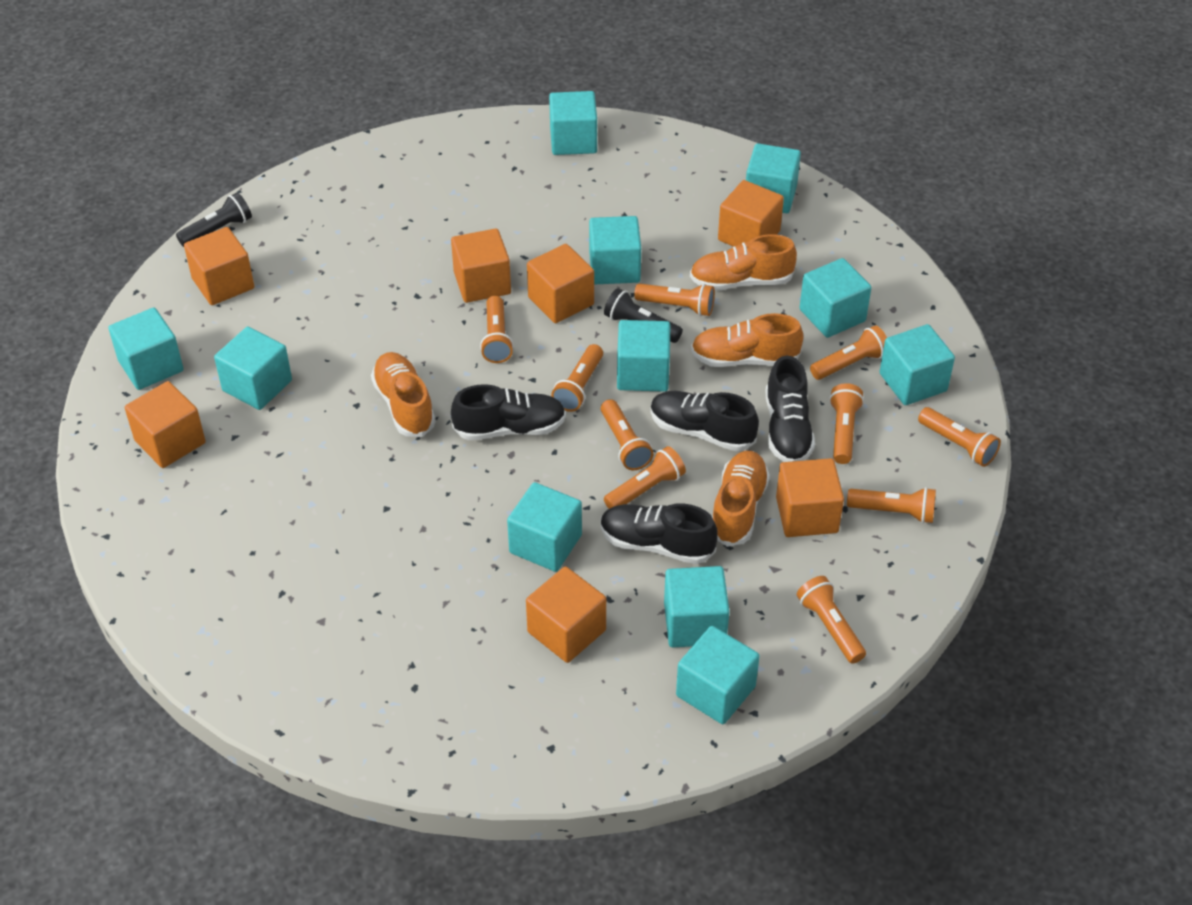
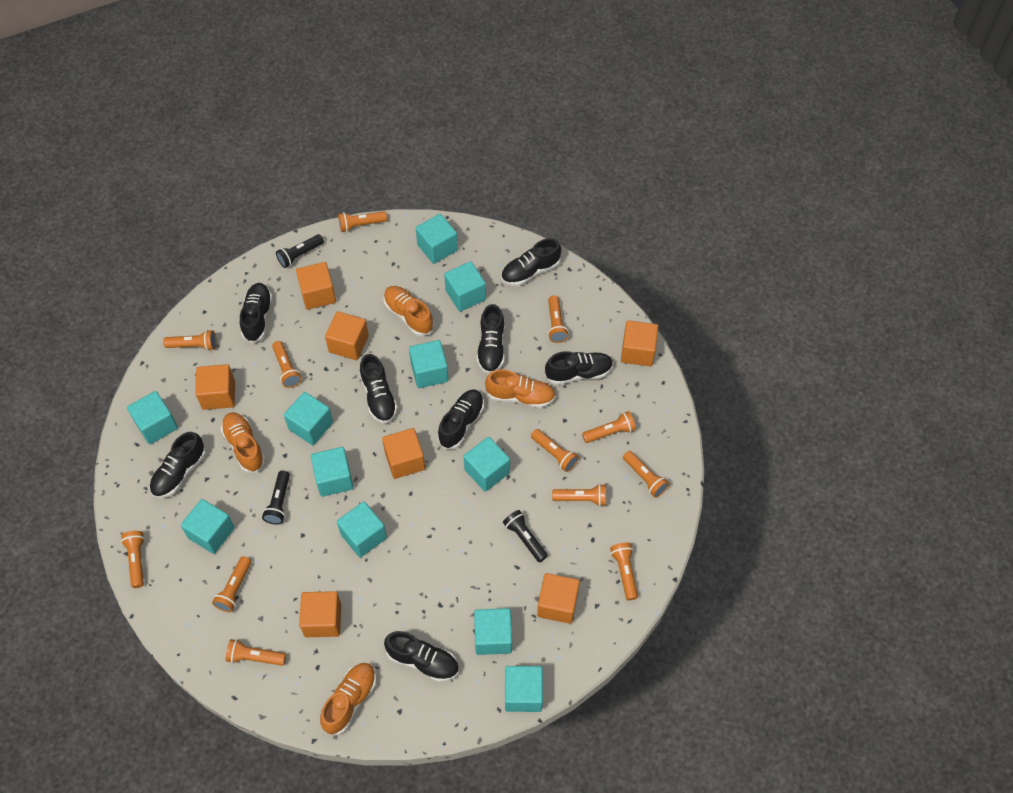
black flashlight: [176,192,252,247] [604,288,683,343] = 2 -> [262,471,290,525] [276,234,324,268] [503,510,548,562] = 3
black shoe: [451,384,566,440] [601,503,718,564] [650,391,759,451] [766,356,815,462] = 4 -> [150,432,206,498] [240,283,273,343] [360,354,398,424] [384,631,459,682] [437,389,484,449] [477,304,505,374] [501,238,561,286] [545,351,613,385] = 8
orange flashlight: [480,296,514,363] [551,344,603,412] [601,399,654,470] [604,446,686,509] [634,283,715,316] [797,576,866,664] [810,325,887,380] [829,383,864,464] [847,487,936,523] [918,407,1001,467] = 10 -> [121,531,145,588] [163,330,217,351] [212,556,251,612] [226,639,286,666] [272,341,302,388] [338,211,387,232] [531,429,579,472] [548,295,569,343] [552,484,606,506] [582,411,636,443] [610,543,638,600] [623,451,669,498] = 12

